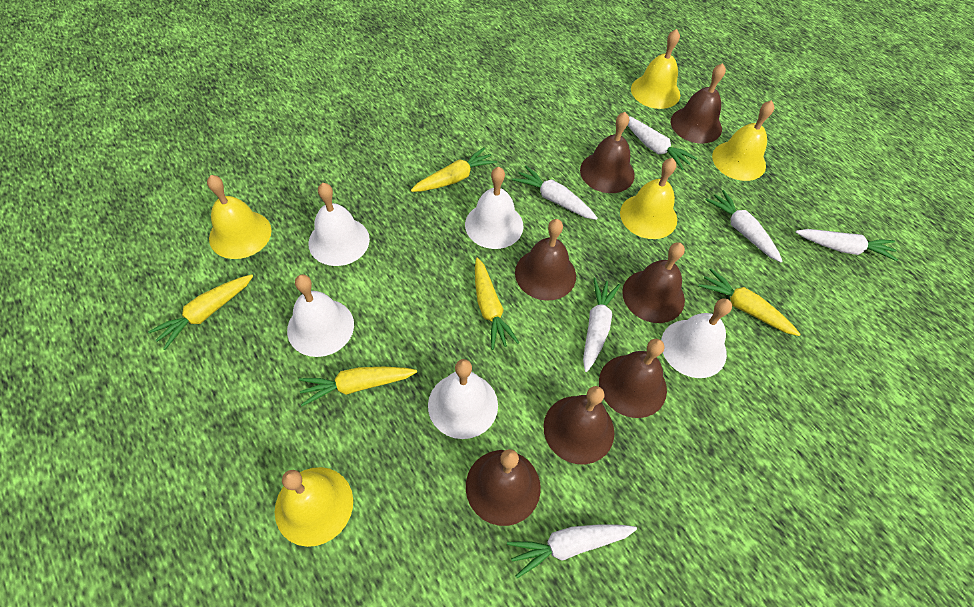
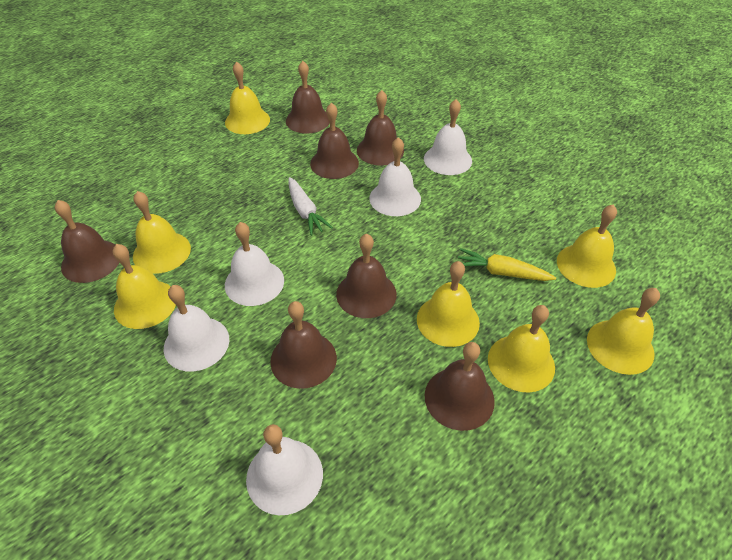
white carrot: [507,524,637,578] [512,166,598,220] [583,278,620,372] [627,116,697,170] [706,190,782,262] [796,229,898,261] = 6 -> [289,177,333,236] = 1
yellow bell: [207,175,272,259] [275,467,353,547] [620,158,677,239] [631,29,680,109] [712,100,774,181] = 5 -> [113,244,176,329] [133,191,191,274] [225,61,270,134] [417,261,480,347] [488,305,555,392] [557,204,617,288] [587,288,660,375] = 7
yellow carrot: [148,274,253,350] [299,367,417,406] [411,147,497,192] [475,258,519,350] [698,268,800,336] = 5 -> [458,248,556,281] = 1

